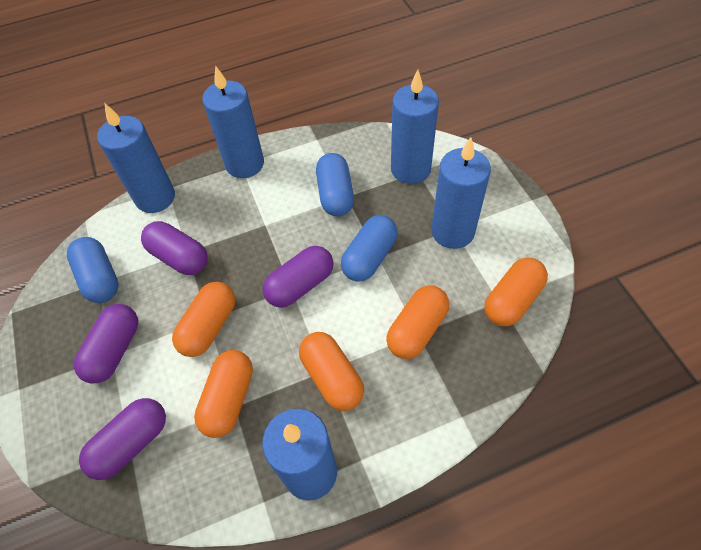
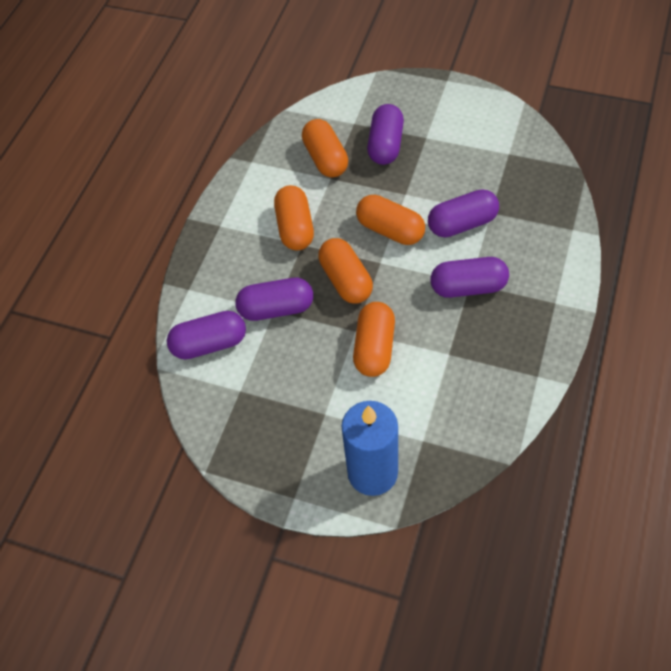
blue candle: [97,104,175,213] [202,65,264,178] [262,408,337,501] [391,70,439,184] [431,138,491,249] = 5 -> [342,401,398,496] = 1
blue capsule: [67,237,119,303] [316,153,354,216] [341,215,398,282] = 3 -> none = 0
purple capsule: [74,304,138,383] [79,398,166,480] [141,221,208,275] [262,246,334,308] = 4 -> [167,311,246,359] [235,278,313,321] [367,104,404,165] [428,189,499,237] [430,257,509,298] = 5

